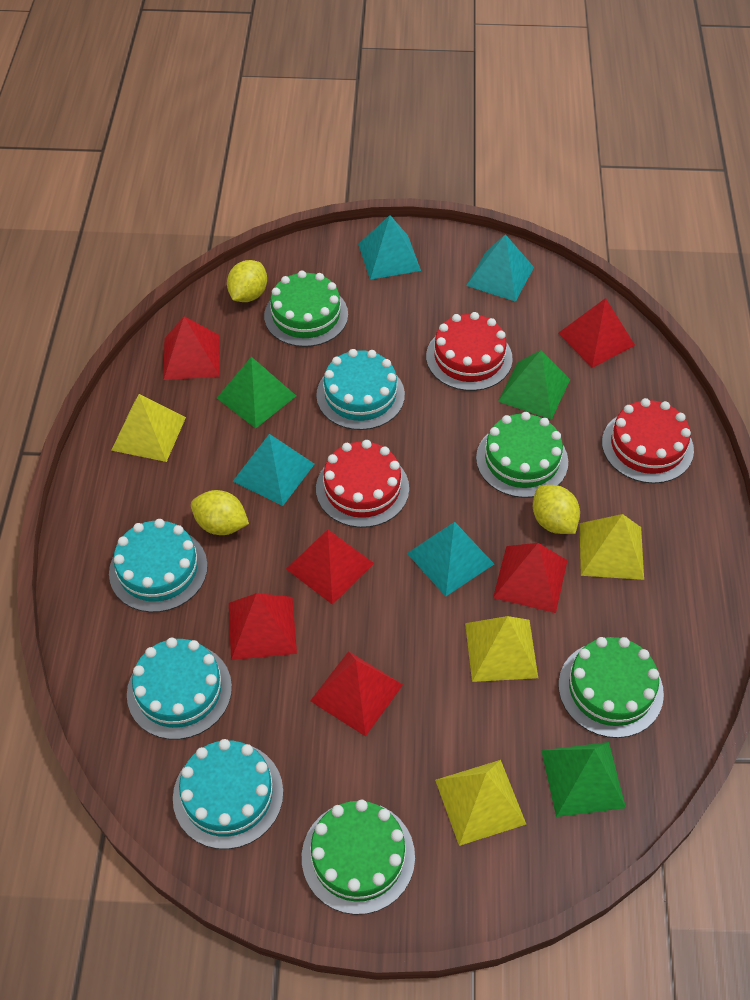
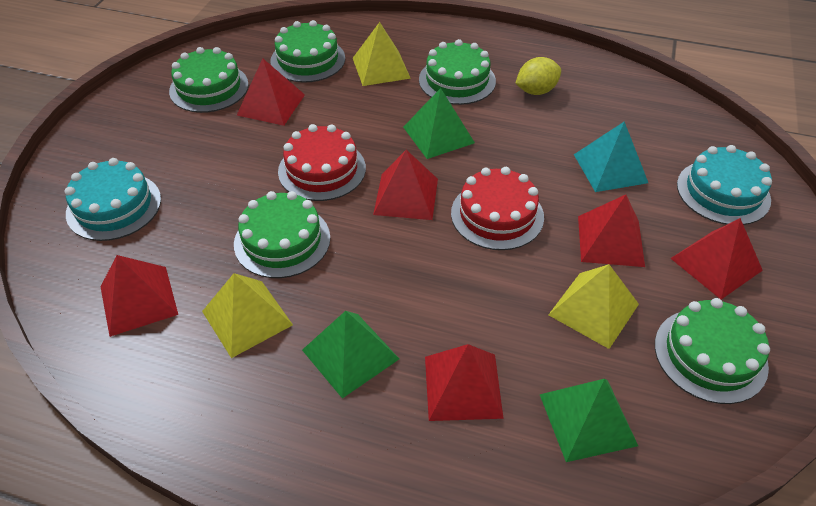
green cake: [264,271,348,347] [302,800,415,915] [476,412,568,498] [558,637,664,738] = 4 -> [169,47,249,113] [234,191,330,278] [270,20,345,83] [419,39,496,105] [655,298,770,404] = 5
red cake: [316,440,409,528] [426,312,513,391] [602,398,694,484] = 3 -> [278,124,366,201] [451,167,544,250] = 2
turquoise cake: [109,519,208,612] [127,638,232,740] [173,739,283,849] [316,349,405,430] = 4 -> [64,158,161,241] [677,145,772,225] = 2
turquoise pyramid: [233,434,314,506] [358,215,421,280] [407,522,494,597] [466,234,534,302] = 4 -> [574,122,648,192] = 1
yellow lemon: [191,490,249,535] [227,260,267,302] [533,485,580,534] = 3 -> [515,57,561,95] = 1
yellow pyramid: [111,394,186,462] [435,760,526,846] [465,616,538,682] [580,514,644,580] = 4 -> [202,273,293,358] [353,22,411,86] [548,264,639,349] = 3

